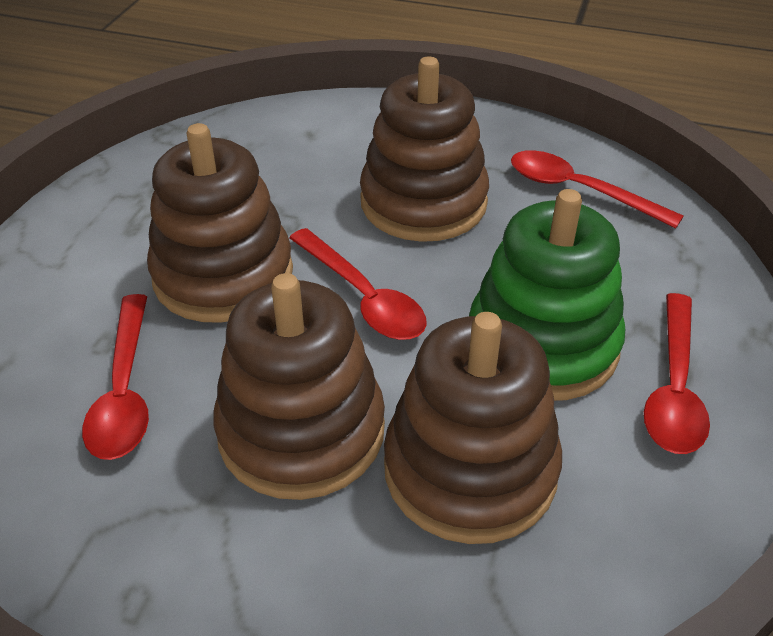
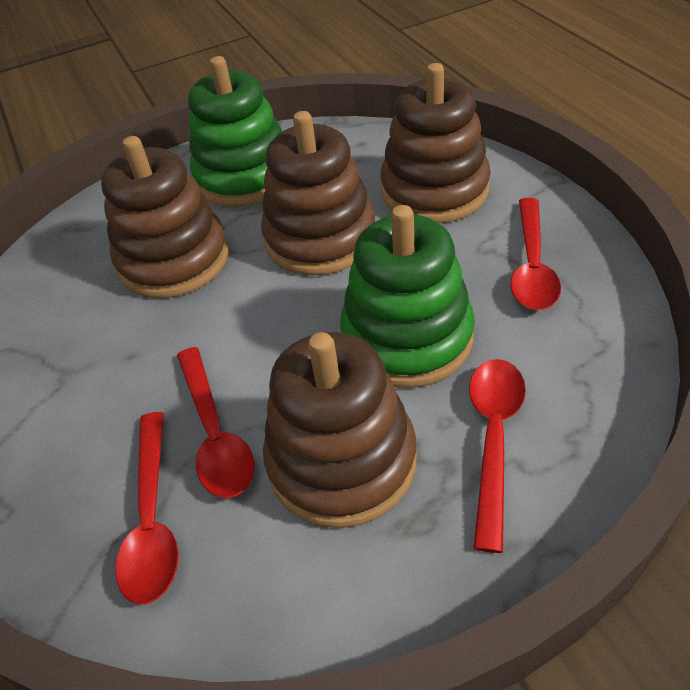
green stacking toy: [469,189,625,401] = 1 -> [188,56,282,207] [340,205,475,388] = 2

